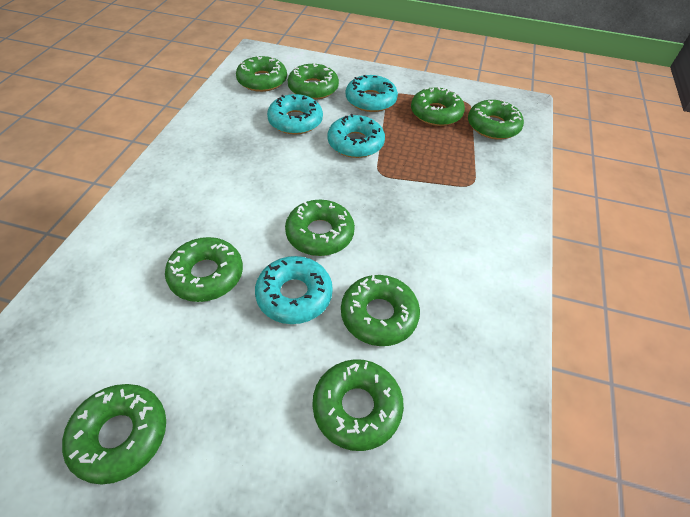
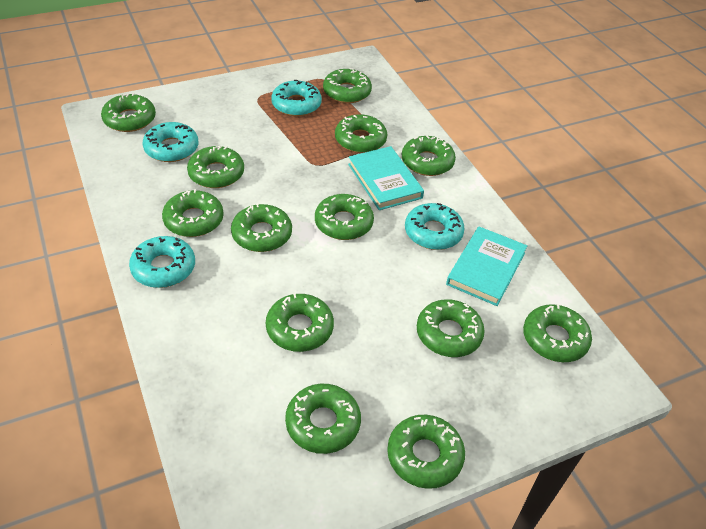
green donut: [62,384,166,485] [165,237,243,302] [236,56,287,92] [285,200,355,256] [288,64,339,100] [312,359,404,451] [341,275,420,346] [411,87,465,126] [468,100,524,140] = 9 -> [101,93,156,132] [162,189,224,237] [187,146,244,188] [231,203,292,252] [266,293,334,352] [285,384,361,454] [315,194,374,240] [323,68,372,103] [335,114,387,153] [387,415,465,489] [402,135,456,176] [417,299,485,357] [523,304,592,362] = 13
turquoise book: none = 0 -> [348,146,424,210] [446,226,527,306] = 2

